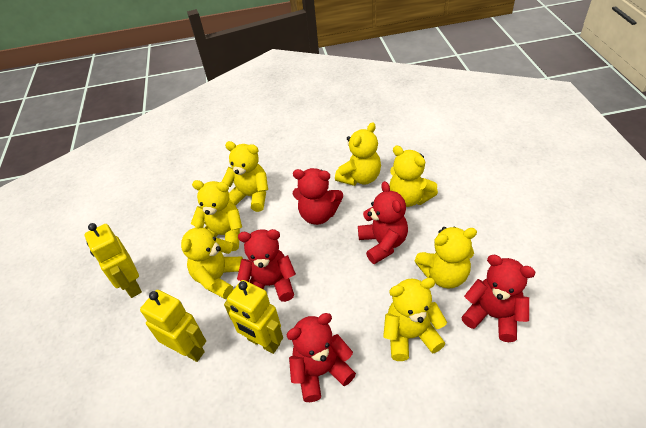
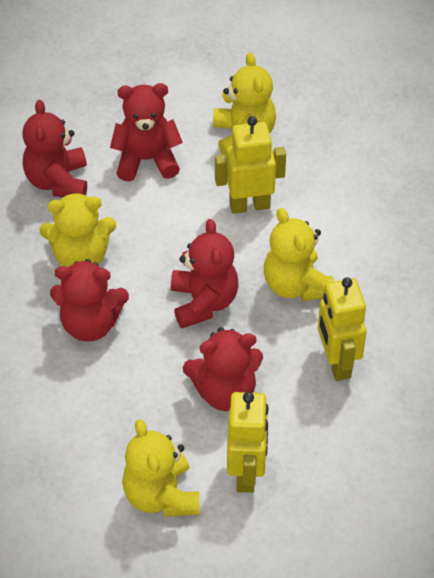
yellow teddy bear: [181,218,243,299] [191,180,242,251] [222,141,268,212] [335,122,381,186] [383,278,447,361] [389,146,438,207] [414,227,477,289] = 7 -> [40,192,116,267] [122,419,200,517] [213,53,276,155] [264,208,334,301] = 4

